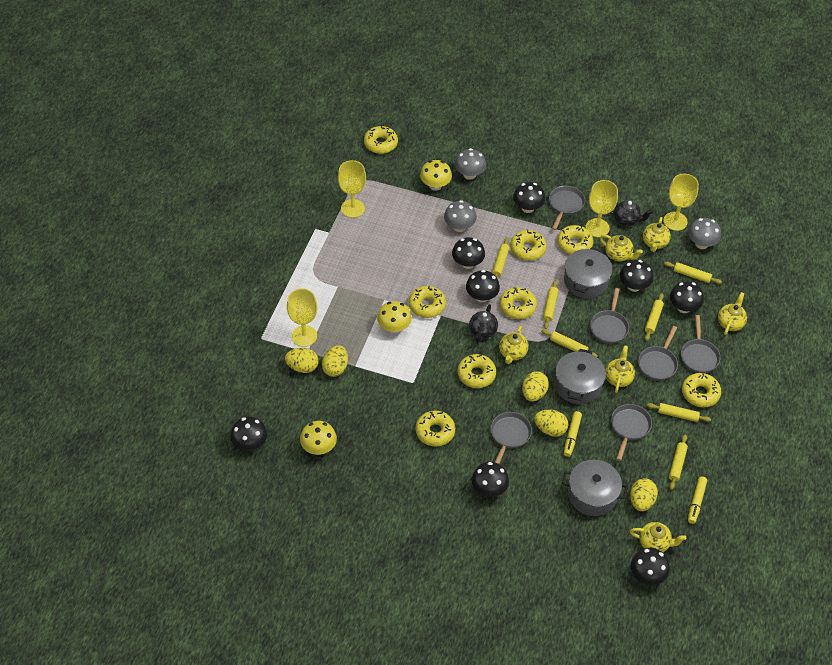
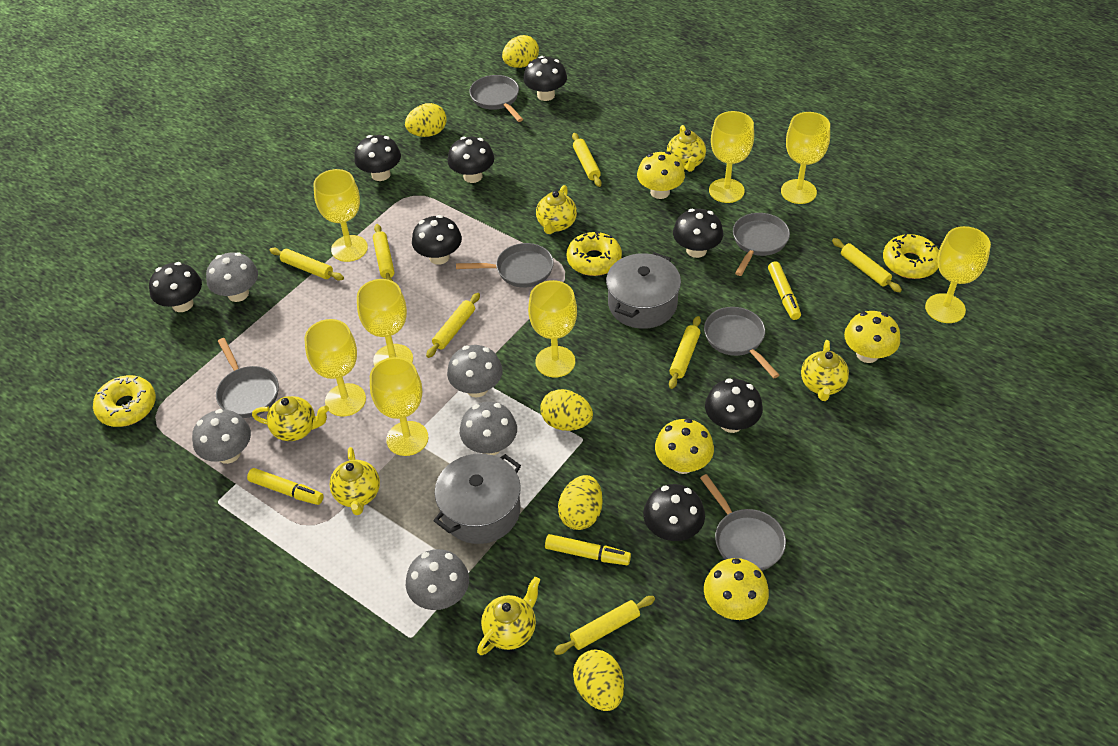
black teapot: [469,304,498,342] [610,200,653,226] = 2 -> none = 0
grey mushroom: [444,200,477,232] [455,148,486,180] [688,218,721,249] = 3 -> [192,409,251,464] [206,252,258,302] [406,549,469,610] [447,345,503,397] [460,402,517,455] = 5
grey pot: [555,349,606,404] [562,460,628,516] [564,247,612,298] = 3 -> [434,454,521,544] [606,252,681,329] = 2
yellow donut: [364,126,398,154] [409,286,446,318] [415,411,455,447] [458,354,496,388] [499,287,537,319] [510,230,547,260] [557,225,593,255] [682,373,721,407] = 8 -> [93,375,156,427] [567,231,622,276] [883,233,939,279] = 3
yellow goblet: [287,288,317,347] [338,160,366,218] [585,180,618,237] [663,174,699,231] = 4 -> [304,319,366,417] [313,169,368,262] [357,279,413,366] [370,357,429,456] [528,280,577,378] [709,111,754,203] [781,112,830,204] [925,226,991,323] = 8
yellow marker: [564,411,582,457] [688,477,707,524] = 2 -> [247,468,324,505] [545,534,631,565] [768,261,801,320] = 3
yellow mushroom: [300,421,337,455] [377,301,412,333] [420,160,452,191] = 3 -> [637,151,685,199] [655,418,714,474] [704,558,769,620] [844,311,900,363] = 4

